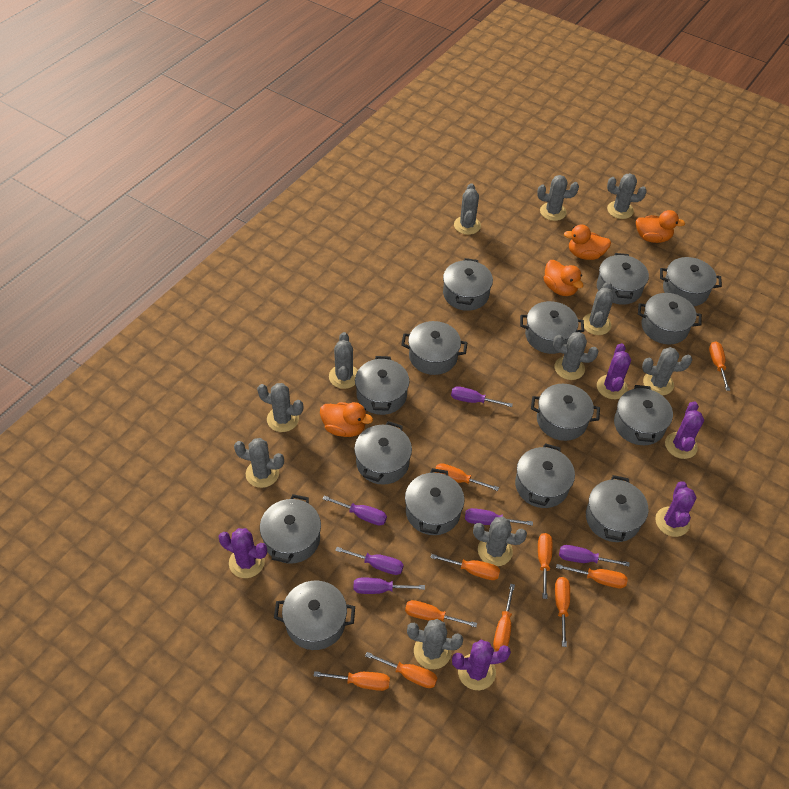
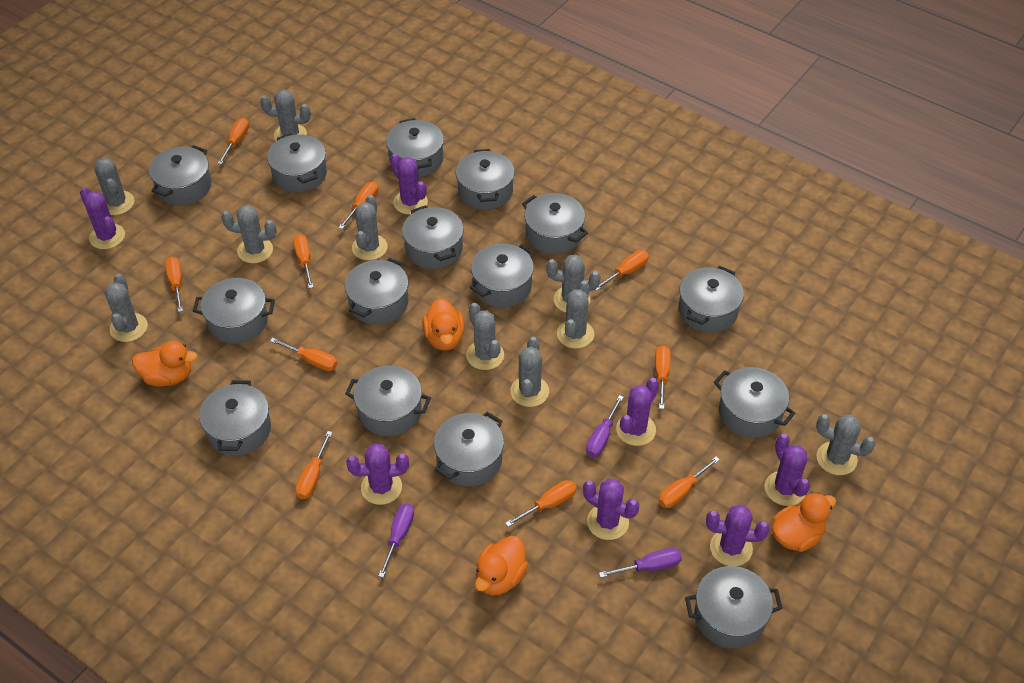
grey cactus: [234,438,284,488] [257,383,303,432] [329,332,358,389] [407,619,463,669] [454,183,481,235] [473,517,527,566] [537,175,579,221] [553,332,598,380] [582,282,614,335] [607,173,647,219] [642,347,692,395] = 11 -> [95,158,134,215] [105,274,148,342] [221,205,277,263] [260,90,311,141] [352,195,388,260] [466,303,504,370] [510,337,549,407] [546,254,601,312] [557,281,594,349] [816,414,876,475] = 10
purple cactus: [218,528,267,578] [452,640,511,690] [597,343,631,399] [655,481,697,537] [665,401,704,459] = 5 -> [80,187,125,249] [346,443,409,505] [390,154,428,215] [583,478,639,540] [616,378,659,446] [706,504,770,566] [765,434,810,506] = 7
purple screwdriver: [323,495,387,526] [335,547,404,575] [354,577,425,594] [451,386,513,407] [465,508,533,526] [559,545,630,566] = 6 -> [378,503,414,578] [586,395,624,457] [599,548,682,578] = 3

